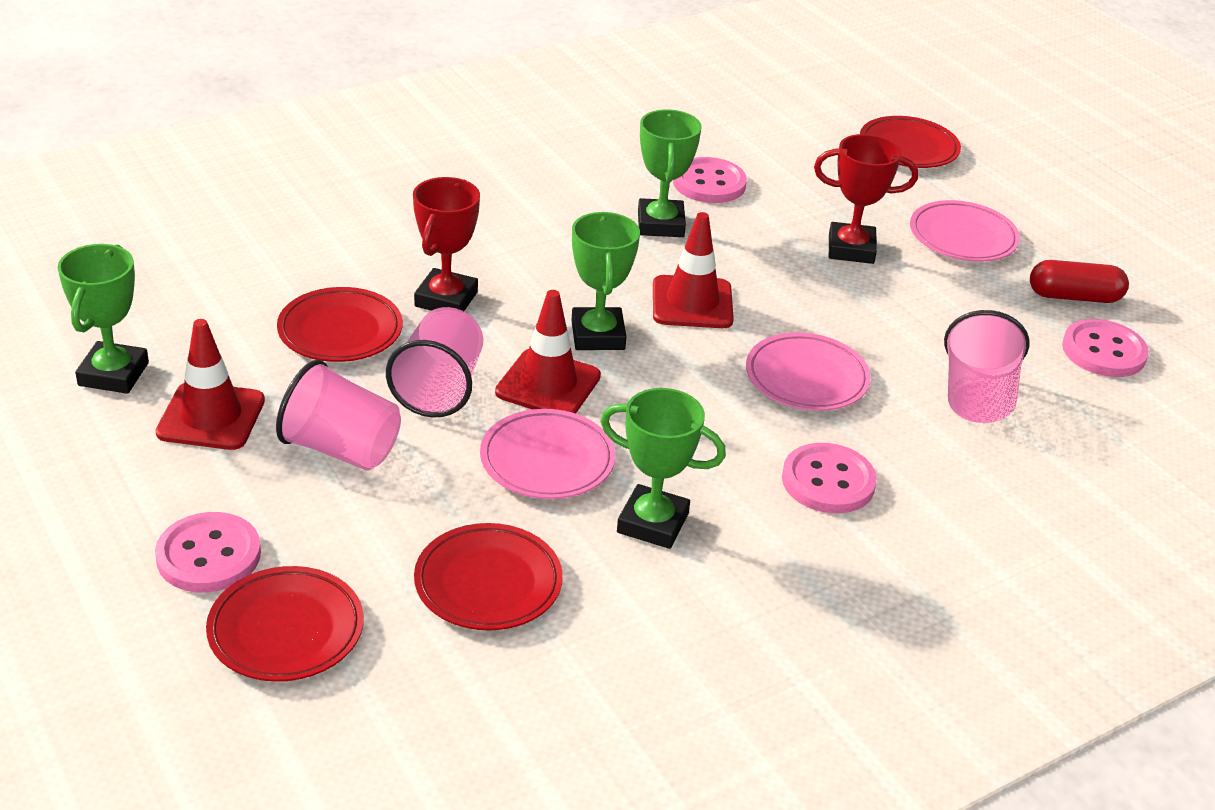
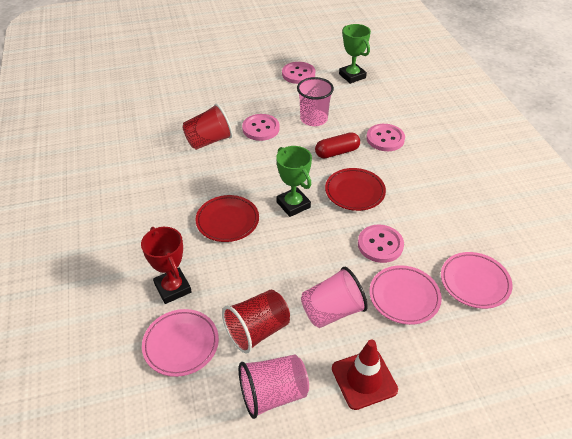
green trophy: [58,244,149,394] [571,212,640,350] [600,388,726,549] [638,109,702,237] = 4 -> [276,146,312,217] [339,24,371,84] = 2
red cup: none = 0 -> [182,104,233,150] [222,290,290,353] = 2
red plate: [206,566,364,682] [277,287,403,362] [414,523,563,631] [860,116,961,168] = 4 -> [195,195,259,242] [325,168,386,211] = 2
red traffic cone: [156,319,265,450] [495,290,601,414] [653,212,734,328] = 3 -> [332,339,398,410] = 1
red trophy: [413,177,480,311] [814,134,918,264] = 2 -> [141,227,192,304] = 1

